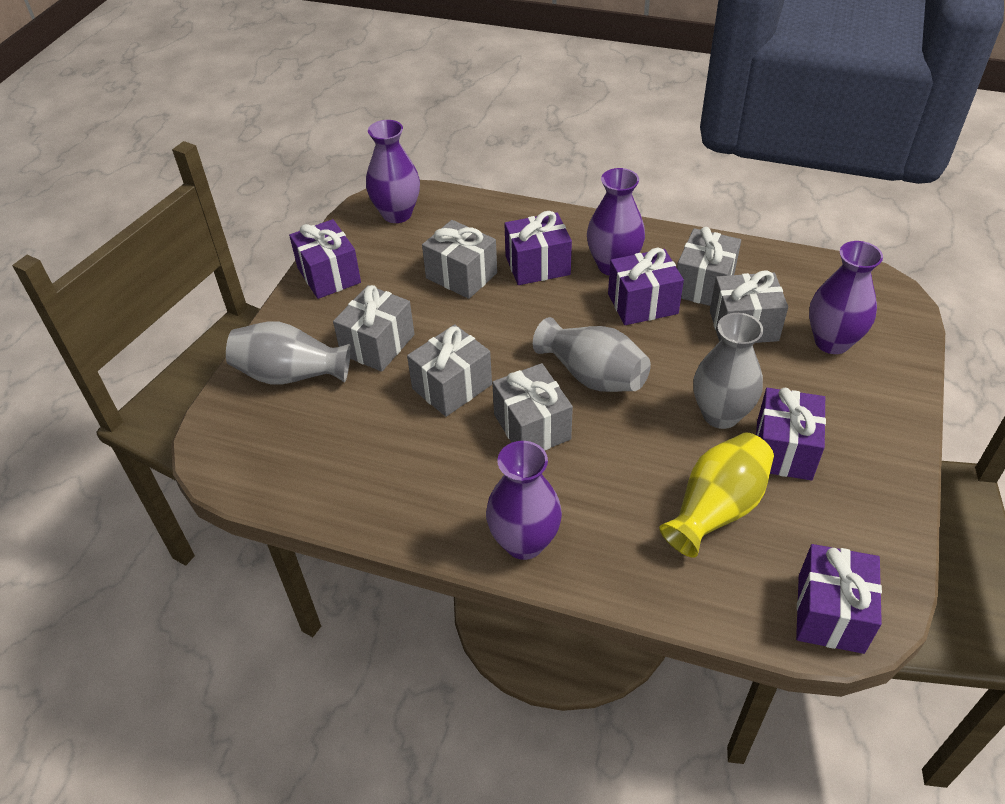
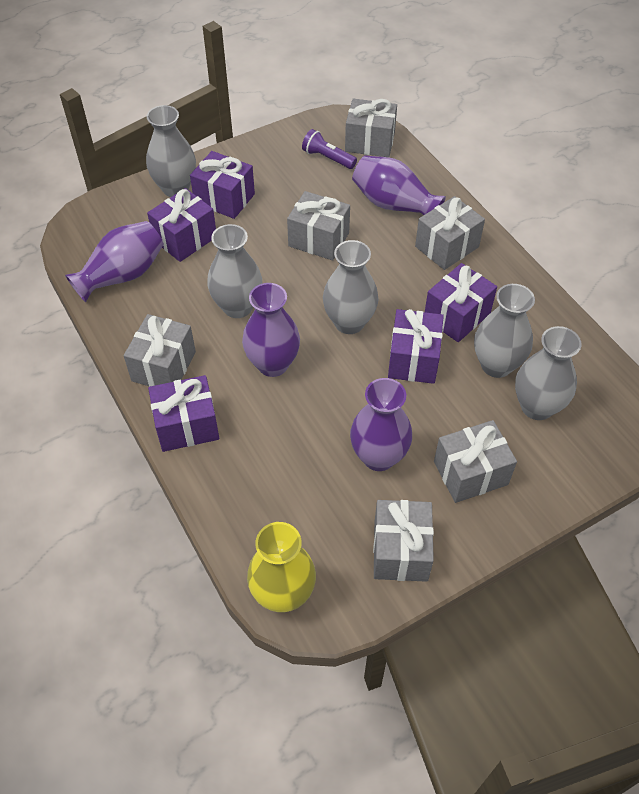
grey vase: [226,321,351,385] [533,317,651,392] [693,313,763,429] = 3 -> [146,105,196,197] [207,224,262,318] [323,240,379,334] [474,284,535,378] [515,326,582,420] = 5
purple flashlight: none = 0 -> [302,129,357,169] = 1

